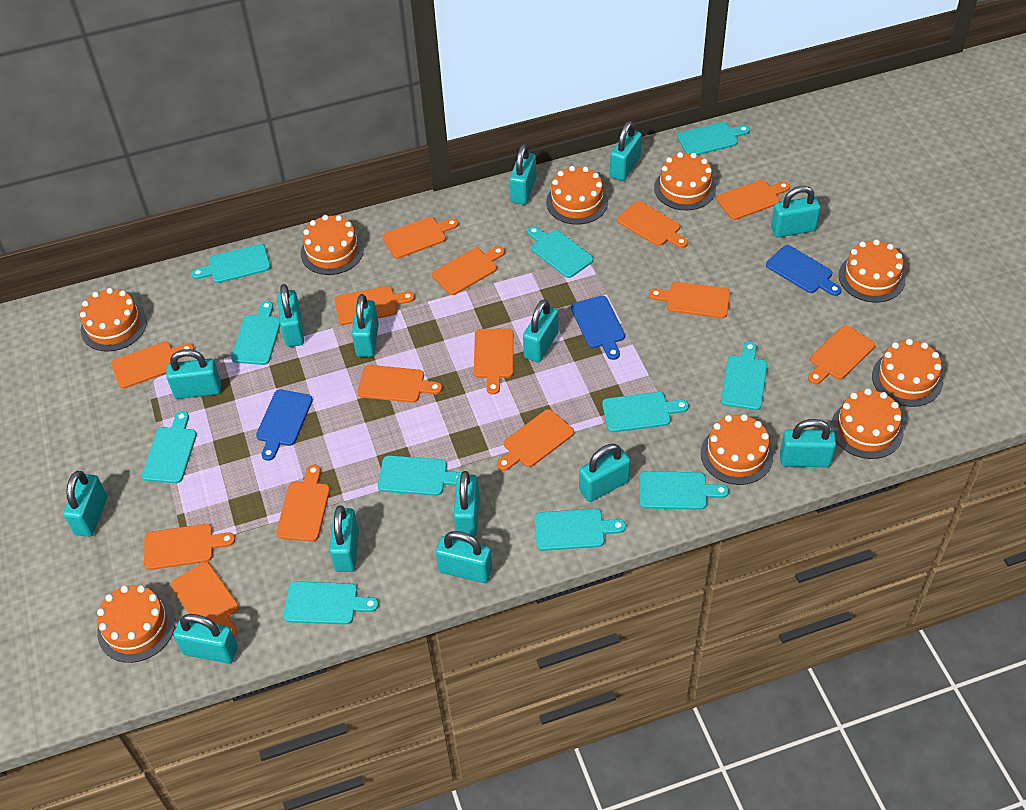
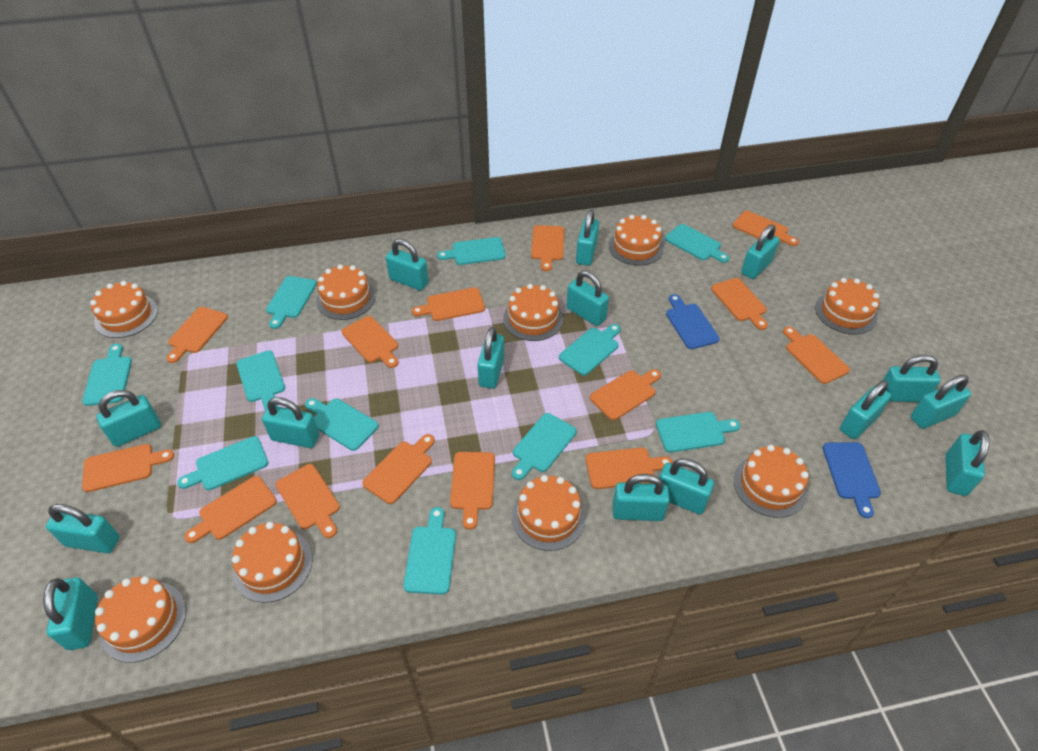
blue cutting board: [256,389,313,461] [571,296,625,360] [766,245,842,296] = 3 -> [666,294,720,349] [822,442,881,518] = 2
turquoise padlock: [63,471,107,537] [166,349,221,399] [174,614,238,663] [277,284,304,347] [329,505,359,572] [352,294,379,357] [436,531,492,583] [453,471,480,537] [510,144,536,205] [523,299,559,362] [579,444,630,502] [610,121,642,181] [771,186,821,238] [780,419,836,467] = 14 -> [43,577,98,650] [46,504,120,553] [96,390,161,447] [262,397,319,448] [386,239,429,291] [477,327,504,389] [566,271,609,326] [576,210,599,266] [612,474,670,521] [659,459,714,514] [741,224,780,279] [840,380,891,439] [883,355,941,402] [911,375,971,429] [945,430,990,496] = 15

